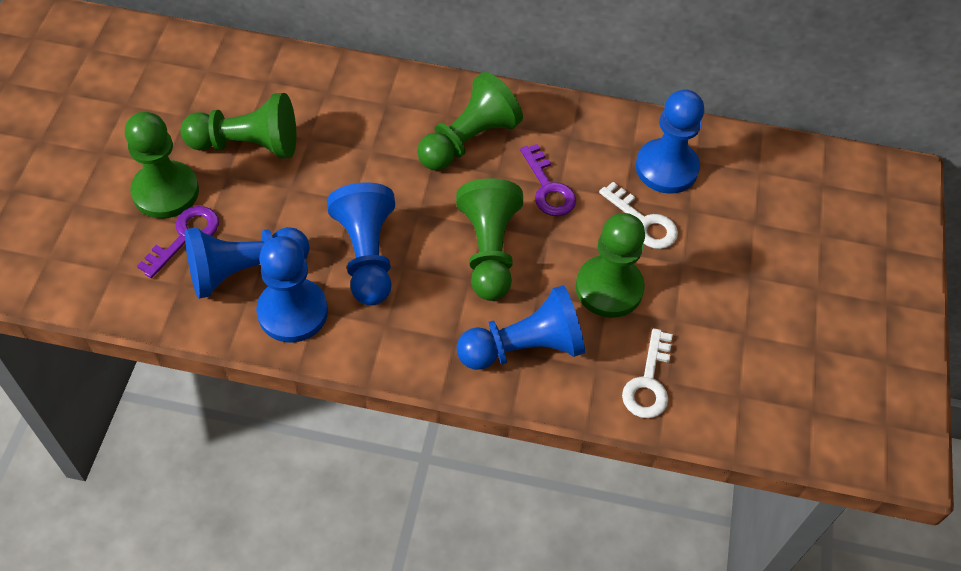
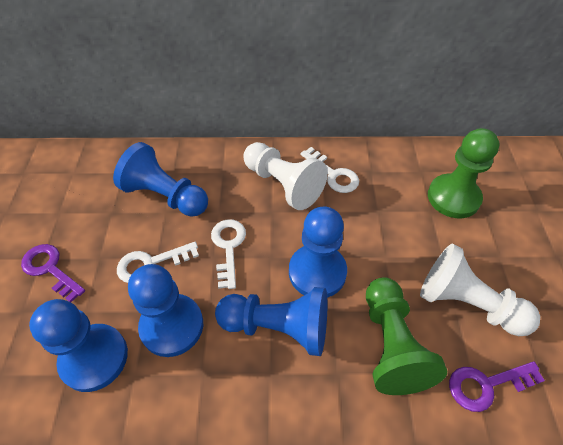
green pawn: [125,112,199,219] [180,93,296,158] [417,72,523,170] [456,178,523,301] [576,213,645,318] = 5 -> [366,277,447,395] [428,128,499,218] = 2
white key: [599,182,678,249] [622,328,673,418] = 2 -> [117,242,199,283] [211,219,246,289] [300,147,359,193] = 3
white pawn: none = 0 -> [244,142,328,210] [420,243,540,336] = 2

